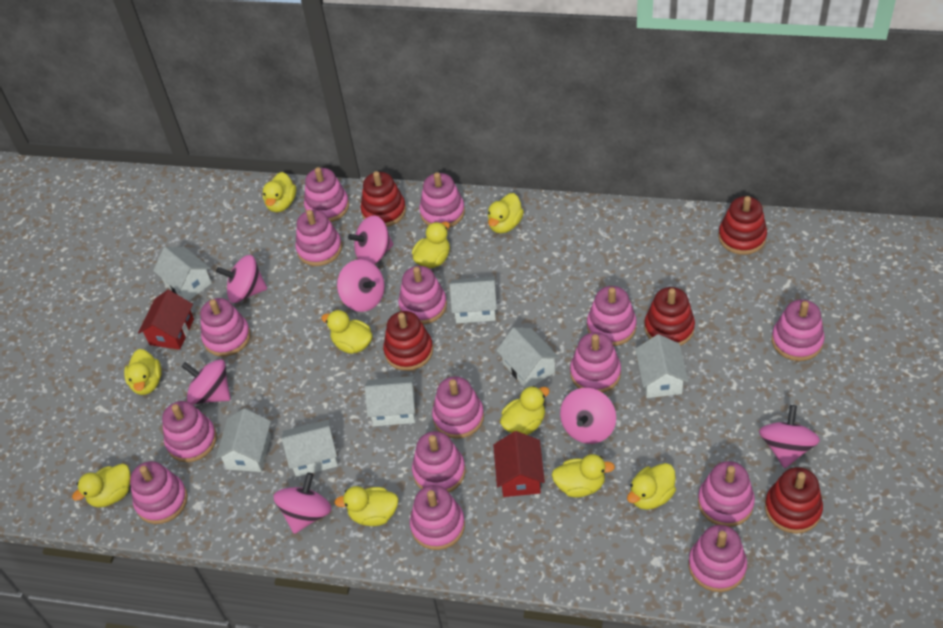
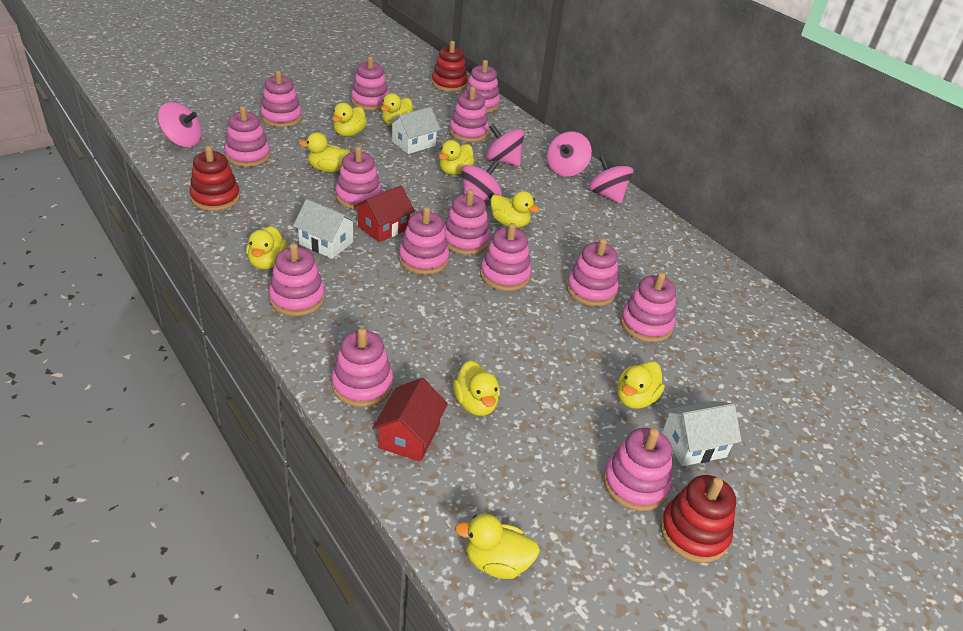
pink spinning top: [182,359,231,404] [216,255,267,303] [273,472,332,534] [337,259,385,312] [348,215,393,264] [560,388,616,444] [759,405,820,468] = 7 -> [158,102,202,147] [461,160,502,201] [486,124,524,166] [547,132,592,177] [588,155,634,204] = 5
pink stacking toy: [130,461,188,524] [162,401,217,462] [200,298,251,357] [295,210,342,266] [304,167,349,222] [398,266,447,324] [410,485,465,550] [412,431,466,492] [419,172,465,228] [432,376,484,439] [570,332,621,393] [587,286,637,346] [688,525,747,592] [698,461,755,527] [772,299,825,361] = 15 -> [224,106,270,167] [260,70,302,127] [269,243,325,316] [331,328,393,407] [335,146,382,209] [351,56,389,110] [399,207,449,275] [443,189,490,255] [449,86,489,142] [464,60,500,112] [480,223,531,291] [566,238,619,306] [603,428,672,511] [620,272,676,342] = 14
red stacking toy: [361,171,406,227] [383,311,433,371] [645,287,695,346] [719,196,767,255] [765,467,823,534] = 5 -> [190,146,240,211] [432,41,468,92] [660,475,736,563] = 3
white house: [153,247,212,301] [216,409,271,472] [282,419,338,477] [365,376,415,426] [449,277,497,323] [496,327,559,388] [635,334,688,398] = 7 -> [293,199,357,259] [389,107,441,154] [662,401,742,466] = 3
yellow duck: [72,464,130,508] [124,349,162,395] [263,172,296,212] [321,310,373,354] [334,486,399,526] [412,222,450,268] [488,193,524,233] [500,386,550,435] [552,454,615,497] [627,463,676,510] = 10 -> [246,226,287,270] [299,132,351,172] [332,103,367,136] [381,93,414,126] [439,140,474,175] [453,361,500,416] [455,514,540,579] [490,191,540,228] [617,361,665,409] = 9

